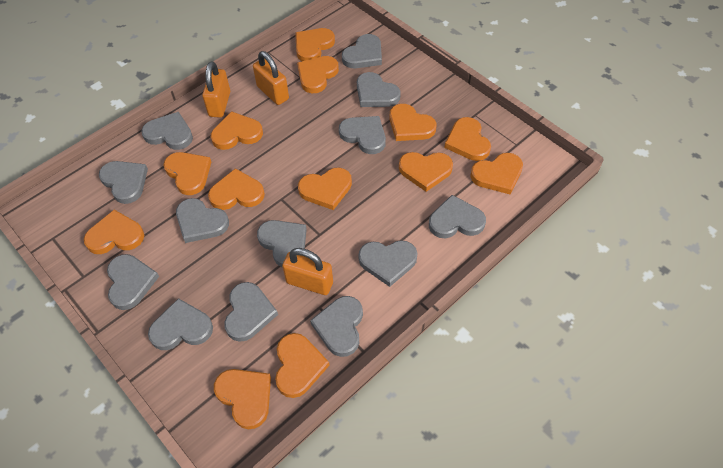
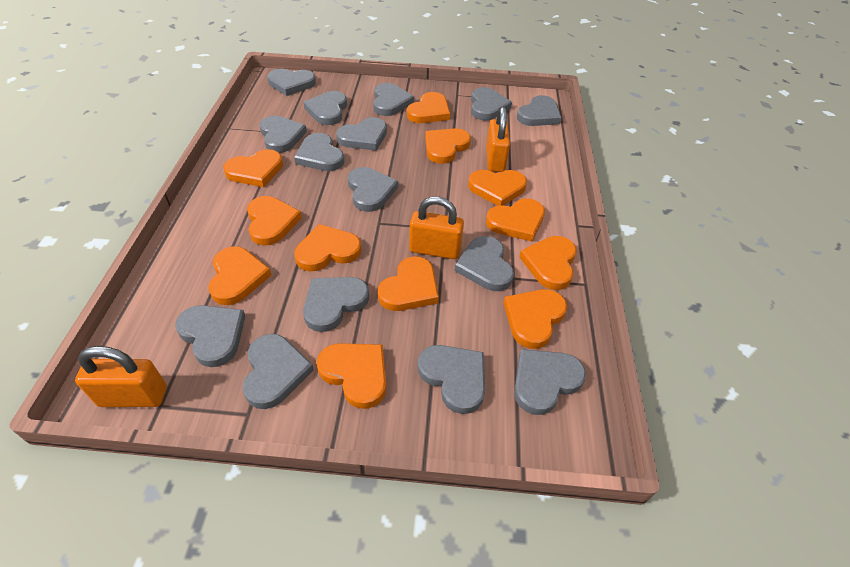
grey heart: [99,161,148,204] [107,254,159,310] [141,112,193,150] [148,298,213,350] [176,198,229,243] [224,282,278,342] [257,220,307,267] [310,296,363,357] [339,116,386,154] [342,34,382,68] [357,72,401,107] [358,240,417,287] [429,195,486,238] = 13 -> [175,305,246,367] [242,334,314,409] [260,116,307,153] [267,69,316,96] [294,133,344,171] [303,91,347,125] [303,277,369,332] [336,117,387,151] [348,167,398,212] [373,83,414,116] [418,345,485,414] [455,236,514,291] [471,87,512,121] [514,349,586,415] [517,95,561,126] = 15
orange heart: [84,210,144,254] [163,152,211,195] [208,168,265,210] [211,111,263,150] [214,369,271,429] [275,333,330,398] [295,28,335,61] [297,56,339,93] [298,168,352,210] [389,104,436,141] [399,152,453,192] [444,117,491,161] [470,153,523,195] = 13 -> [209,246,271,305] [223,149,283,187] [247,196,302,245] [294,224,362,271] [317,343,386,409] [378,256,439,311] [407,92,450,123] [425,128,471,164] [468,170,527,206] [486,198,545,242] [503,289,567,349] [519,236,577,290] = 12

